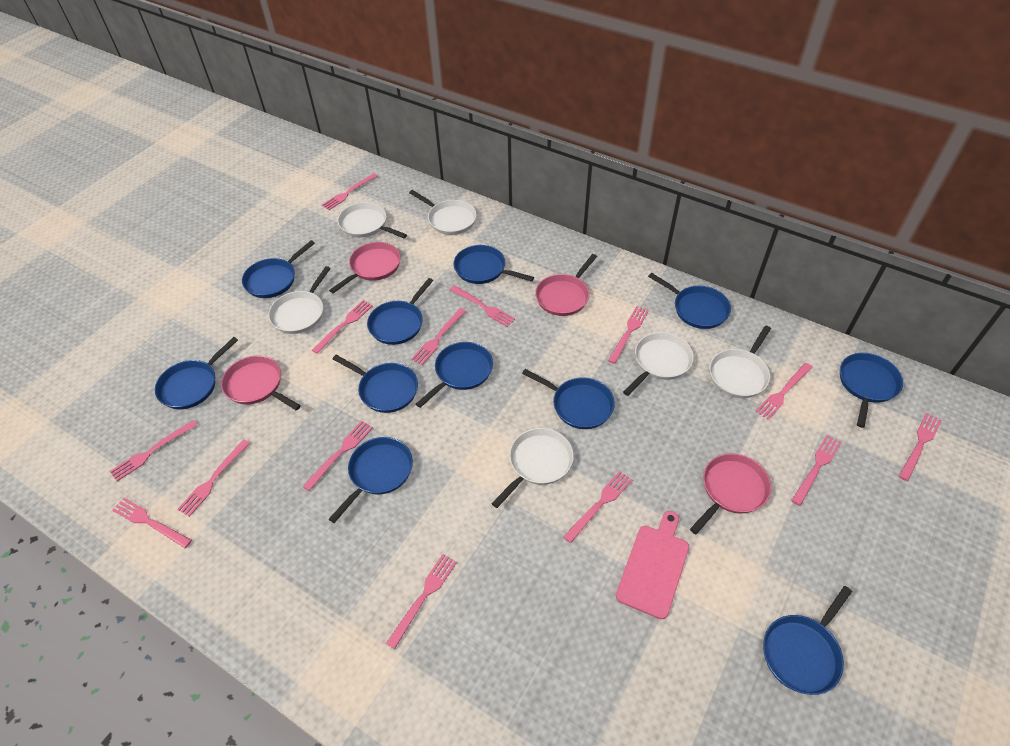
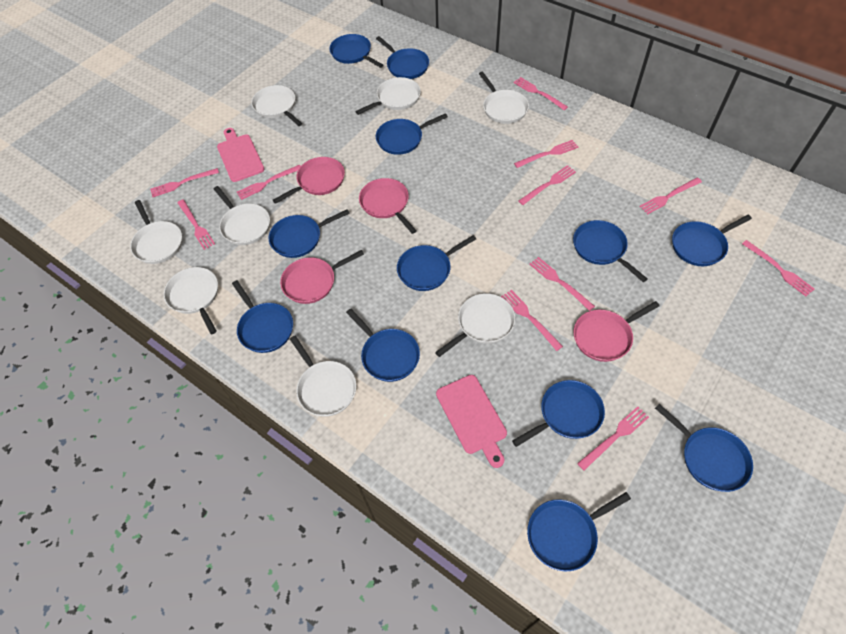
blue pan: [155,337,238,409] [242,240,315,298] [329,437,413,523] [333,355,418,413] [367,278,433,345] [416,342,493,408] [453,245,534,284] [522,369,615,429] [648,273,731,329] [763,586,852,695] [840,353,903,428] = 11 -> [232,280,293,353] [269,209,350,258] [329,34,383,68] [346,309,420,382] [376,36,429,79] [376,113,448,155] [397,235,476,291] [512,380,605,447] [527,492,631,571] [573,220,648,282] [655,404,753,492] [672,215,752,266] = 12
pink cutting board: [616,511,689,619] = 1 -> [217,128,265,182] [436,375,507,468] = 2
pink fork: [110,420,197,481] [112,498,192,548] [177,439,250,517] [302,421,373,491] [312,300,373,354] [322,173,378,210] [386,554,457,649] [411,308,466,365] [449,285,515,327] [563,471,632,543] [608,306,649,364] [755,363,813,420] [791,435,842,506] [899,413,942,481] = 14 -> [150,168,219,197] [177,199,215,250] [237,165,301,200] [501,290,563,351] [514,77,568,110] [514,140,578,168] [518,165,576,205] [529,257,595,311] [577,407,649,470] [639,178,702,214] [742,240,814,296] = 11
white pan: [268,266,331,334] [338,202,407,238] [409,190,477,235] [491,428,574,508] [623,332,694,396] [709,326,771,398] = 6 -> [130,200,182,264] [164,267,218,335] [214,186,270,245] [251,85,302,126] [290,336,356,417] [355,77,421,115] [435,293,515,357] [479,72,529,124] = 8

